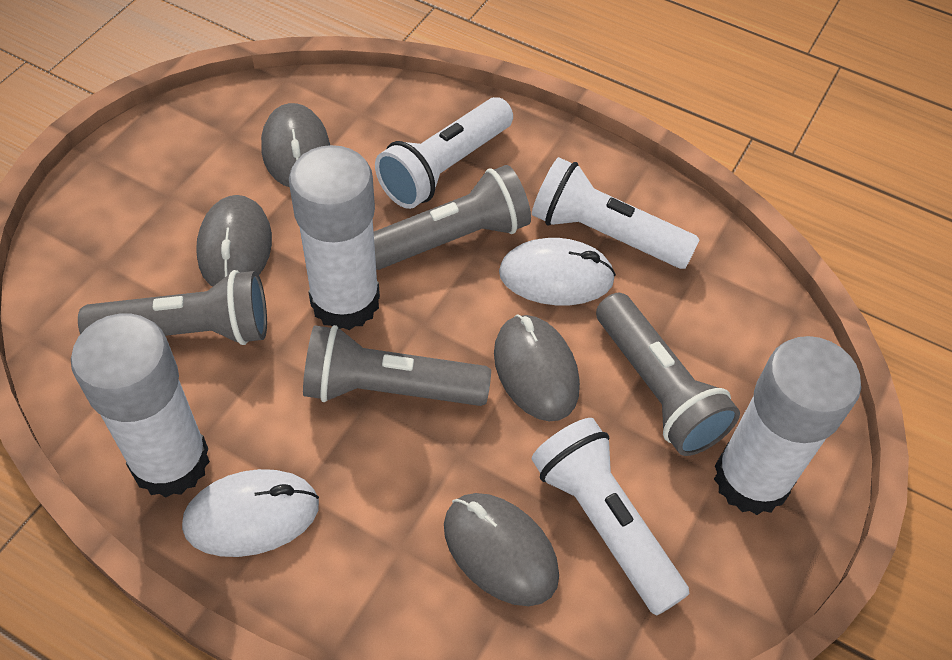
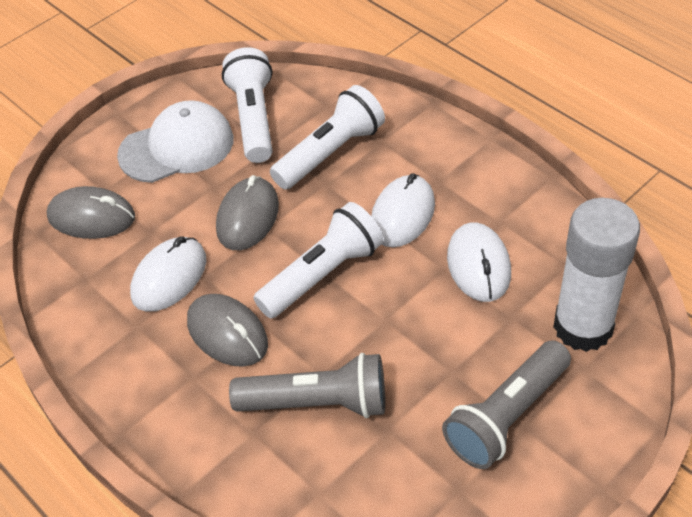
grey flashlight: [78,270,267,345] [303,325,491,406] [374,165,531,270] [596,293,740,456] = 4 -> [229,353,385,418] [442,340,571,469] = 2
grey mouse: [196,195,272,287] [261,103,330,187] [444,493,559,606] [494,314,580,421] = 4 -> [47,186,135,239] [187,294,268,367] [216,175,279,250] = 3
white cap: none = 0 -> [117,100,234,183] = 1
white glue stick: [71,314,210,498] [289,145,380,330] [714,336,861,515] = 3 -> [553,198,640,352] = 1
white mouse: [182,469,319,557] [499,238,616,305] = 2 -> [130,236,206,312] [371,173,435,247] [447,223,511,302] = 3

